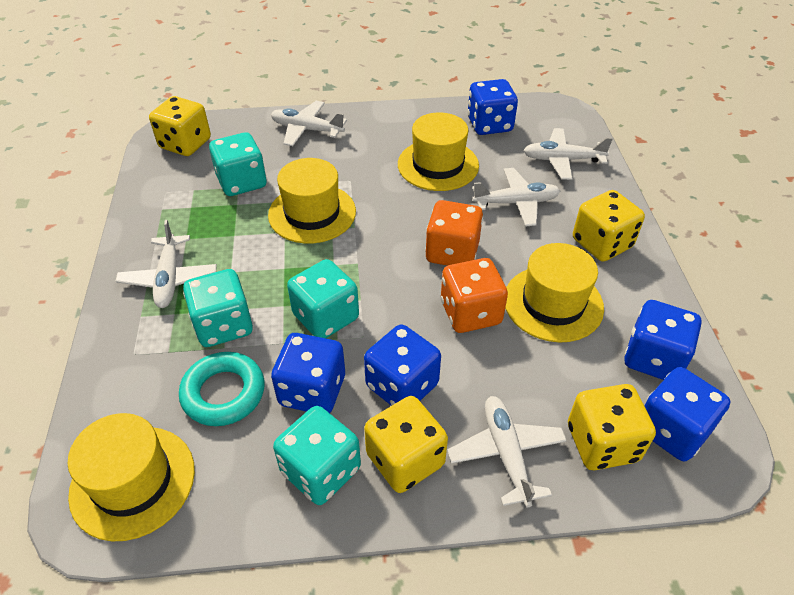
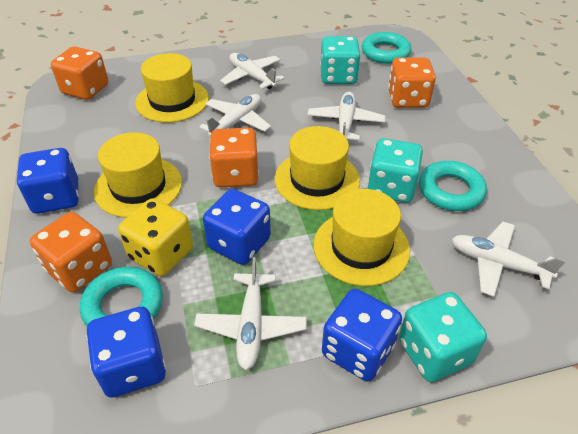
blue dice: [271,333,345,413] [364,324,441,406] [468,79,518,135] [624,300,701,380] [644,367,731,461] = 5 -> [17,148,79,214] [87,307,166,398] [203,189,271,265] [322,289,402,381] = 4
orange dice: [425,200,483,266] [441,258,508,333] = 2 -> [30,212,112,292] [51,46,108,100] [209,128,259,187] [388,57,436,108] = 4
turquoise dice: [183,269,253,347] [209,132,266,196] [273,406,361,505] [287,259,359,338] = 4 -> [320,36,361,84] [367,138,423,203] [399,292,487,382] = 3
turquoise ring: [179,352,265,426] = 1 -> [80,267,163,326] [362,32,411,64] [419,161,487,211] = 3
yellow dice: [149,96,211,156] [364,396,448,493] [568,384,656,470] [573,190,645,262] = 4 -> [118,198,193,276] = 1

